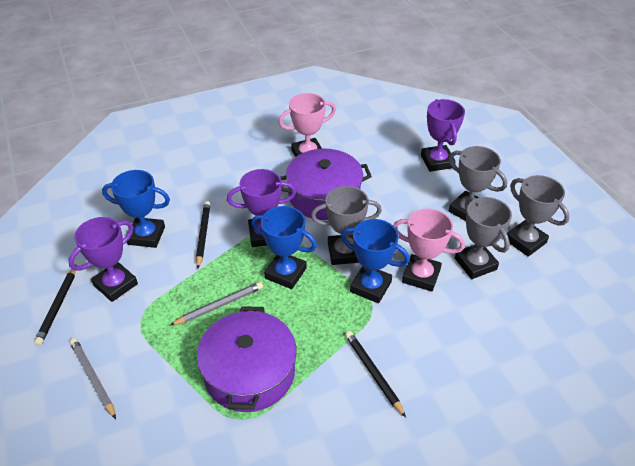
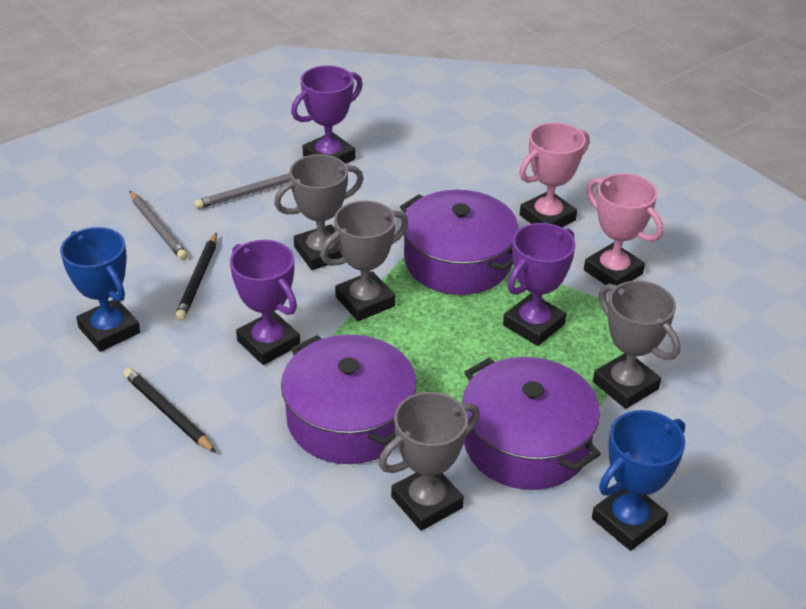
black pencil: [34,264,77,346] [196,201,211,268] [345,331,406,418] = 3 -> [123,368,216,453] [175,232,217,321] = 2
blue trophy: [102,170,170,248] [252,206,317,289] [341,219,410,303] = 3 -> [60,227,140,352] [592,410,685,551] = 2
purple pot: [197,306,297,412] [280,149,372,220] = 2 -> [281,335,417,464] [400,190,518,295] [462,357,601,490] = 3

